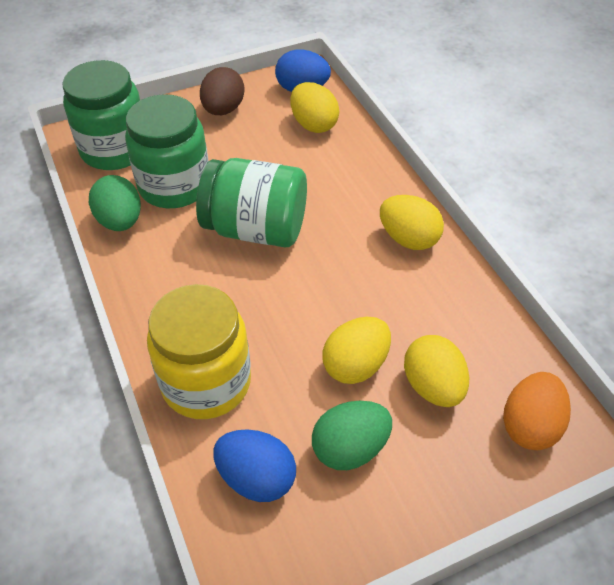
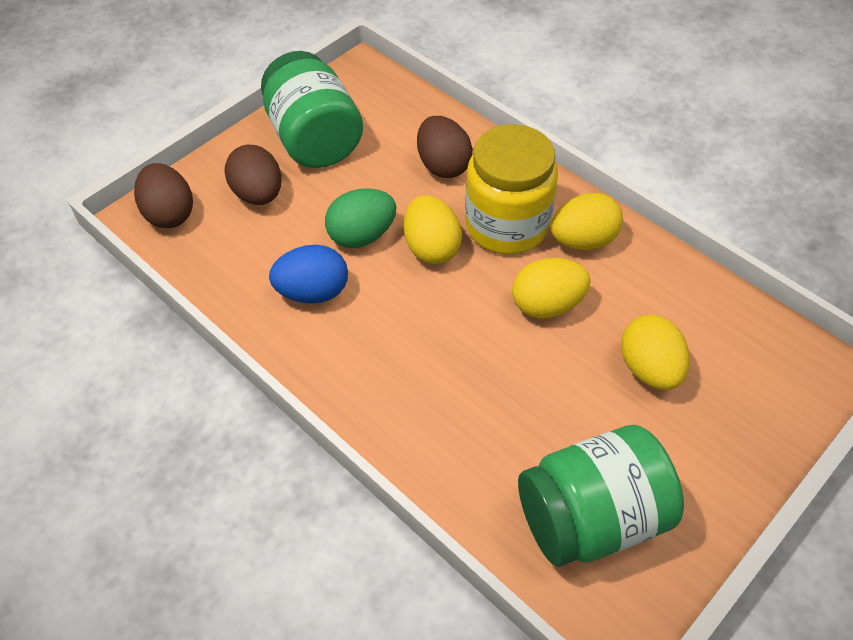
blue egg: [213,429,296,502] [275,49,331,92] = 2 -> [269,245,348,304] = 1
brown egg: [200,67,245,115] = 1 -> [134,163,193,228] [225,145,281,205] [417,116,473,178] = 3
green egg: [89,175,141,231] [312,401,392,470] = 2 -> [325,188,396,248] = 1
green jar: [62,60,140,170] [125,94,208,208] [196,158,307,247] = 3 -> [261,51,363,168] [518,425,684,567] = 2
orange egg: [503,372,571,450] = 1 -> none = 0

